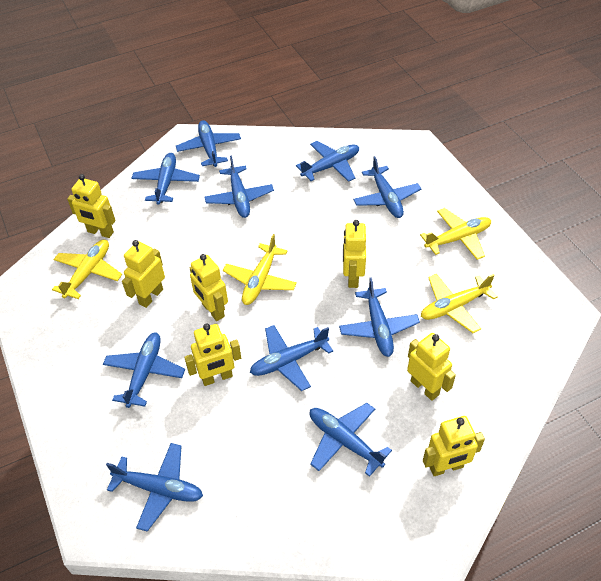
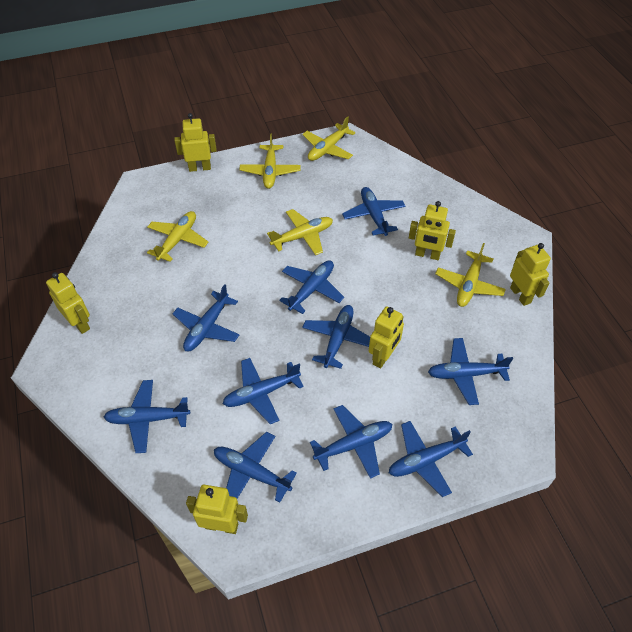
yellow plane: [52,239,122,299] [223,234,297,305] [420,208,491,260] [421,274,498,333] = 4 -> [147,211,208,262] [239,134,301,189] [267,209,333,255] [302,116,356,161] [435,243,506,307] = 5
yellow robot: [67,174,115,238] [122,240,165,308] [184,323,241,386] [190,254,228,321] [343,220,366,288] [407,333,456,401] [423,416,485,476] = 7 -> [46,272,90,334] [174,113,217,172] [186,485,248,534] [369,306,404,368] [409,201,456,260] [510,243,551,306] = 6

